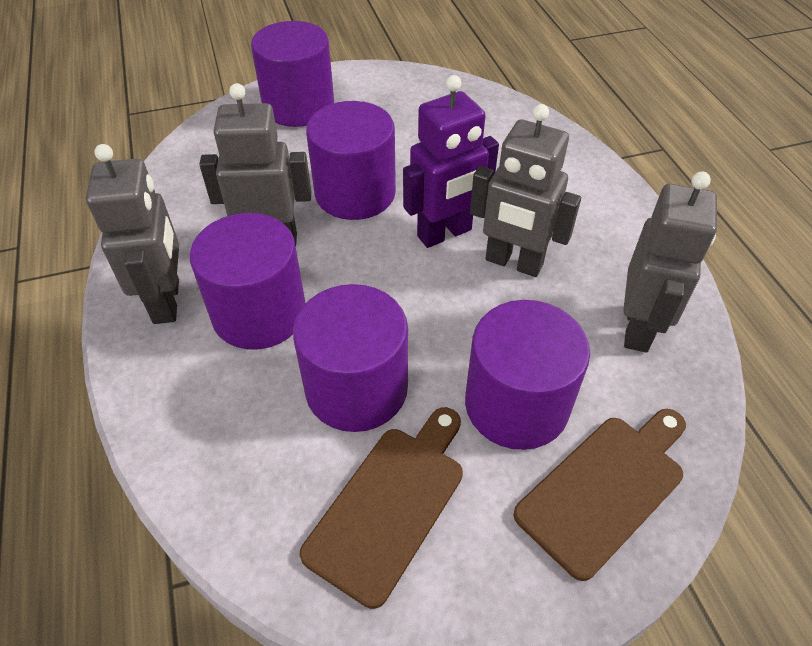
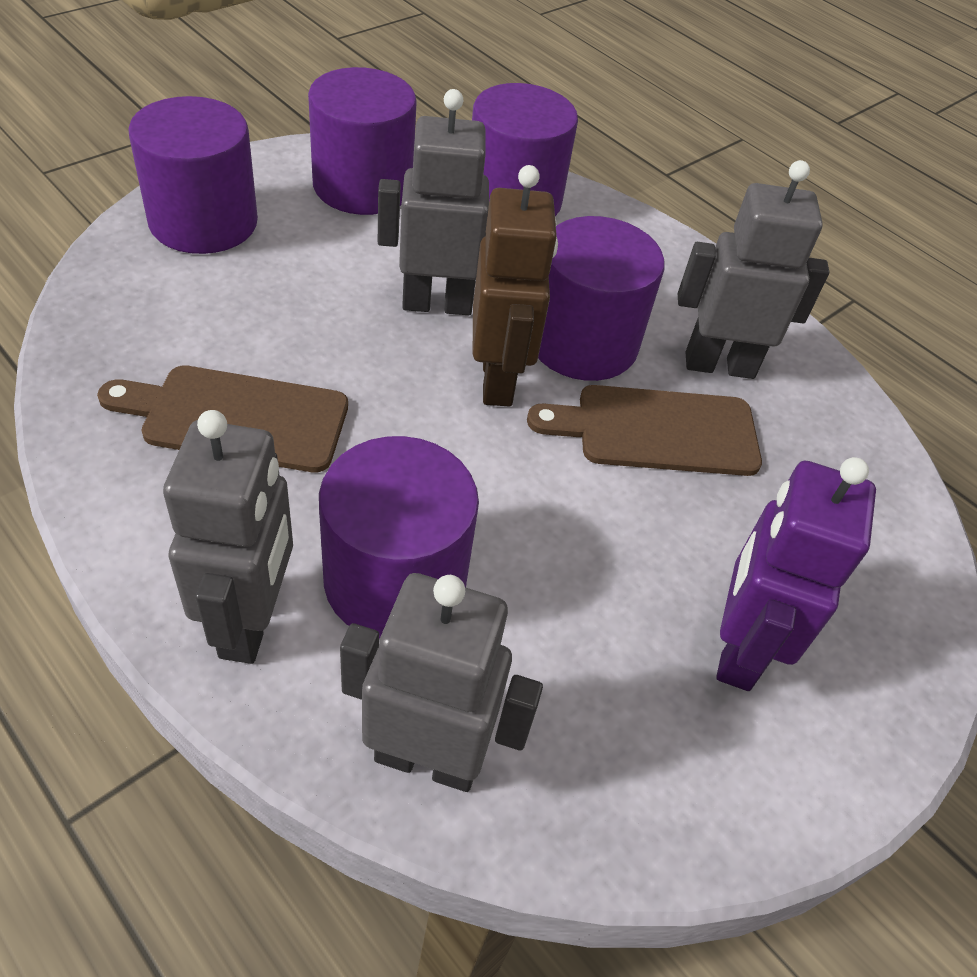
brown robot: none = 0 -> [473,165,558,407] = 1

